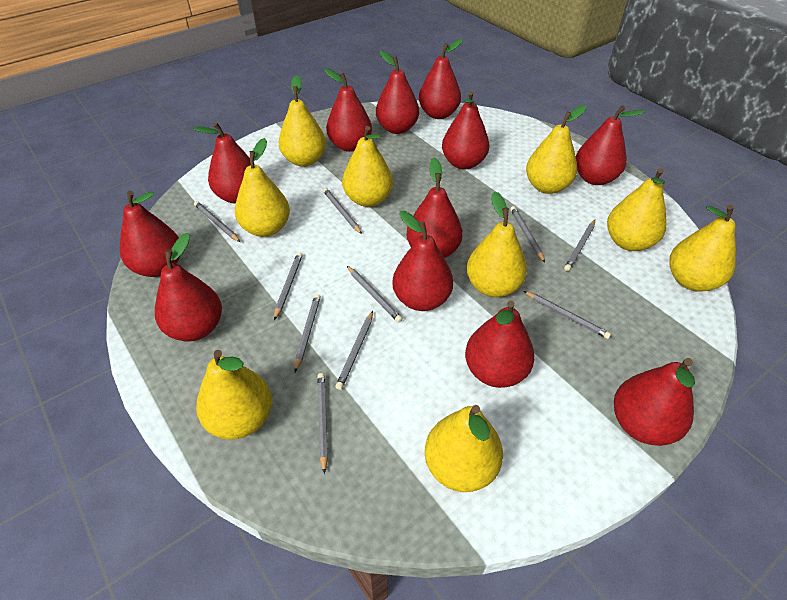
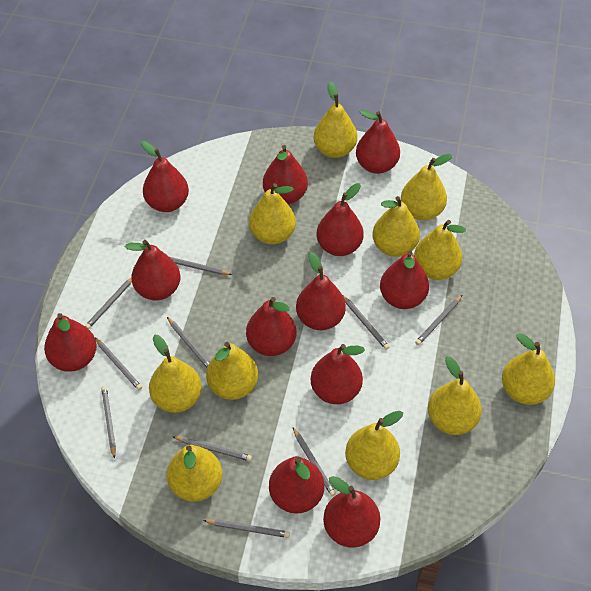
yellow pear: [196,350,272,440] [235,138,290,237] [278,75,326,167] [342,126,393,207] [425,405,503,492] [467,191,527,297] [526,105,586,194] [607,168,667,251] [669,205,736,292] = 9 -> [149,335,202,413] [167,445,222,502] [206,342,258,400] [249,183,296,244] [314,82,357,158] [345,411,403,480] [372,196,420,257] [401,154,452,220] [414,220,466,280] [428,356,482,435] [502,333,555,405] = 11

